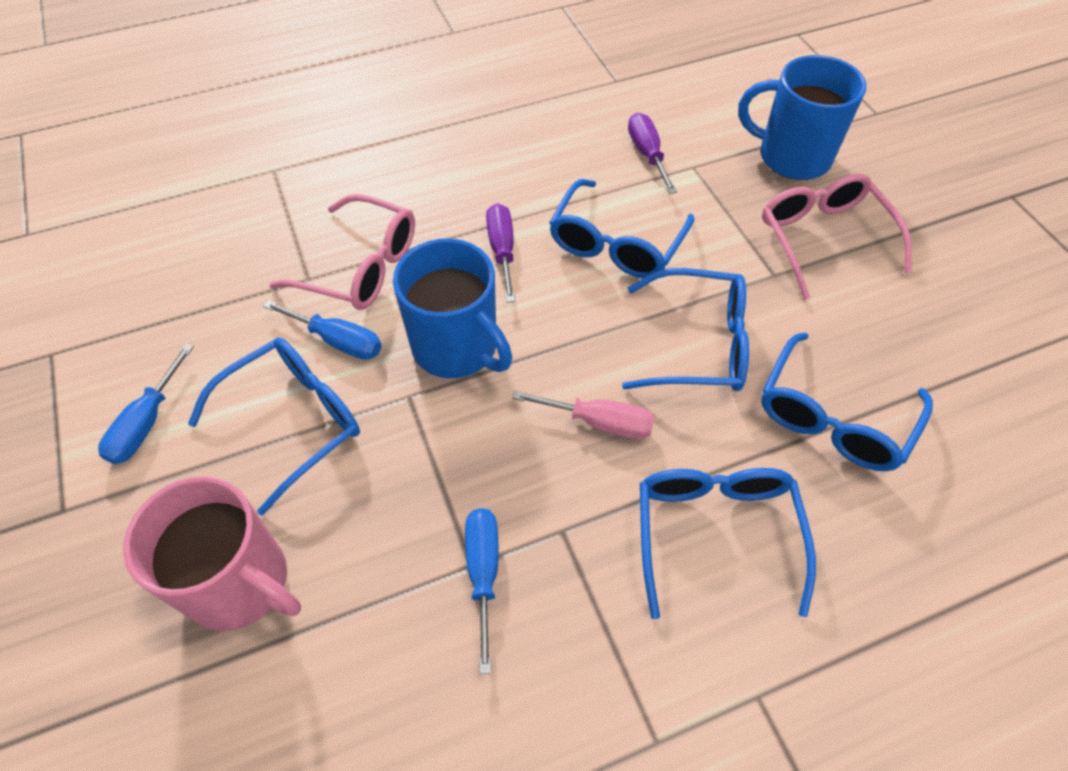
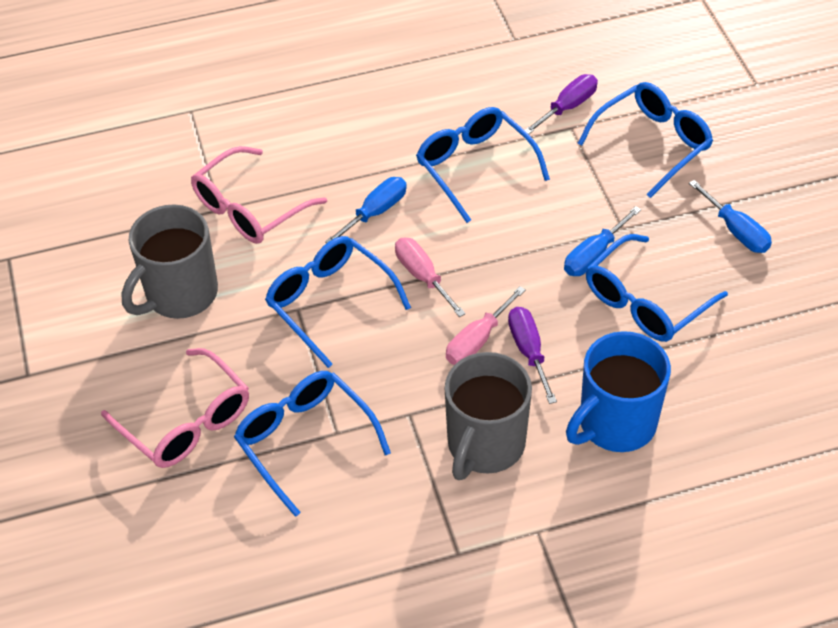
blue mug: [393,239,512,378] [738,55,866,180] = 2 -> [566,331,671,452] = 1
grey mug: none = 0 -> [121,204,218,319] [445,352,532,480] = 2
pink mug: [123,476,301,631] = 1 -> none = 0
pink screwdriver: [512,390,654,439] = 1 -> [395,237,466,317] [446,286,526,365] = 2

